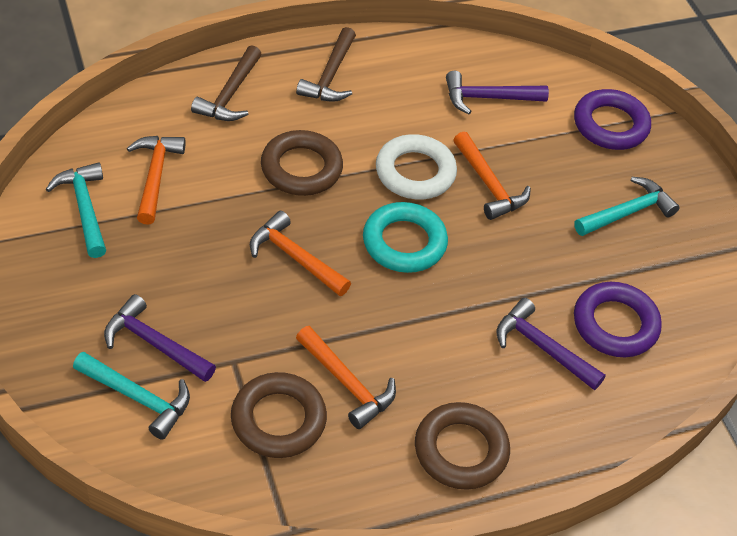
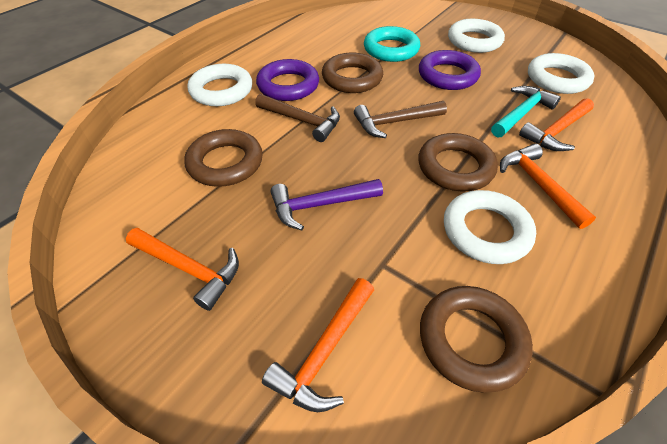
brown ring: [231,372,327,458] [261,130,343,196] [415,402,510,490] = 3 -> [184,129,263,187] [322,53,383,93] [418,133,498,192] [420,286,533,393] = 4
purple hammer: [104,294,216,382] [446,71,549,114] [497,298,606,390] = 3 -> [270,179,383,230] = 1
turquoise hammer: [45,162,106,258] [73,352,190,440] [574,177,680,236] = 3 -> [491,86,561,137] = 1
white ring: [376,134,457,199] = 1 -> [187,64,252,106] [444,190,536,264] [448,19,505,53] [528,53,594,94] = 4

